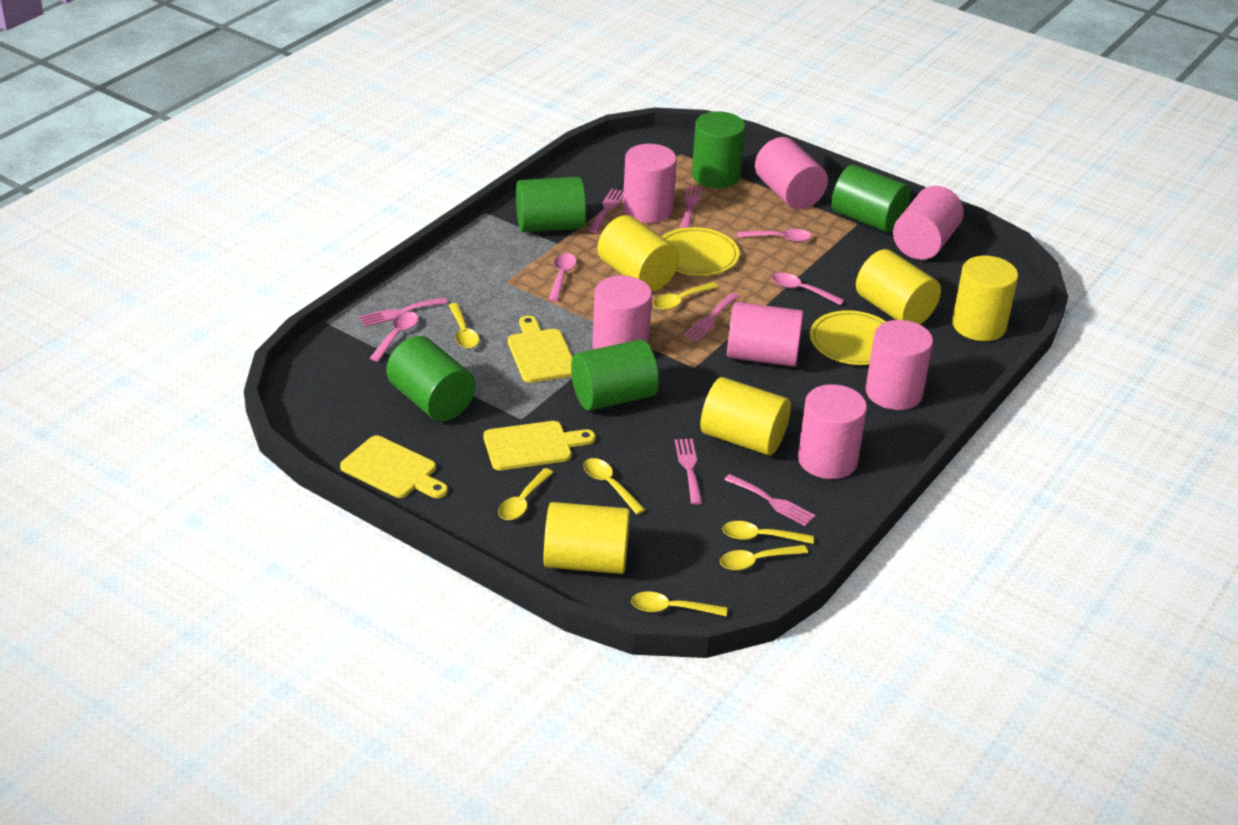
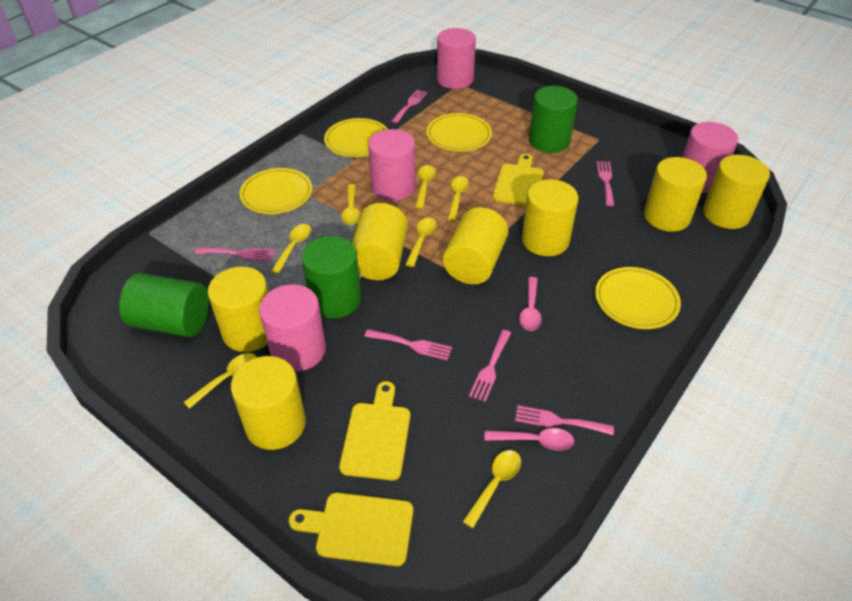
green cylinder: [386,336,476,421] [516,177,586,232] [571,339,659,411] [692,111,745,188] [832,165,910,233] = 5 -> [119,273,209,337] [302,236,361,318] [529,86,578,153] = 3
pink cylinder: [592,275,652,349] [623,144,677,223] [727,302,803,367] [755,137,828,210] [798,384,867,479] [866,320,933,410] [893,186,964,260] = 7 -> [259,284,326,372] [368,129,416,201] [437,28,476,89] [682,122,738,193] = 4
pink spoon: [370,312,418,362] [548,253,576,302] [737,229,812,242] [772,273,844,305] = 4 -> [484,428,574,451] [519,277,542,331] = 2
yellow cylinder: [544,502,630,574] [597,215,679,291] [701,377,791,455] [856,249,941,324] [952,256,1018,341] = 5 -> [208,267,269,352] [231,356,306,450] [352,203,408,280] [443,207,508,284] [522,179,579,256] [644,157,707,232] [703,155,770,229] = 7
yellow plate: [662,227,739,276] [810,310,886,365] = 2 -> [239,168,312,214] [324,118,388,157] [426,113,492,152] [595,267,681,329] = 4

